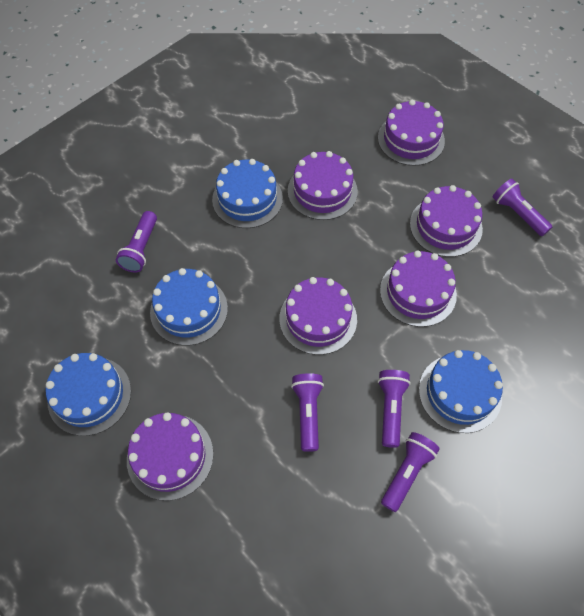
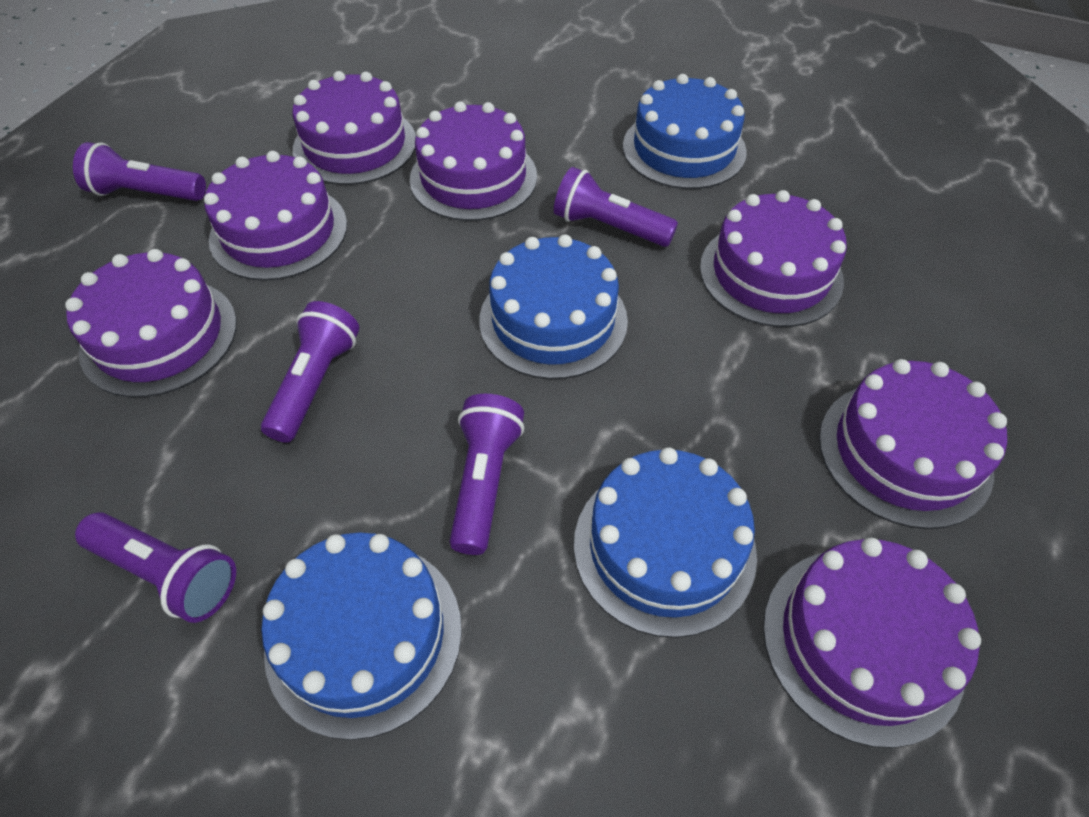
purple cake: [127,412,213,501] [279,277,357,355] [288,151,358,220] [378,100,445,166] [380,251,457,327] [410,185,483,257] = 6 -> [65,249,237,397] [204,151,347,281] [292,71,416,185] [410,101,537,221] [700,190,847,327] [763,538,981,748] [819,359,1007,529] = 7

